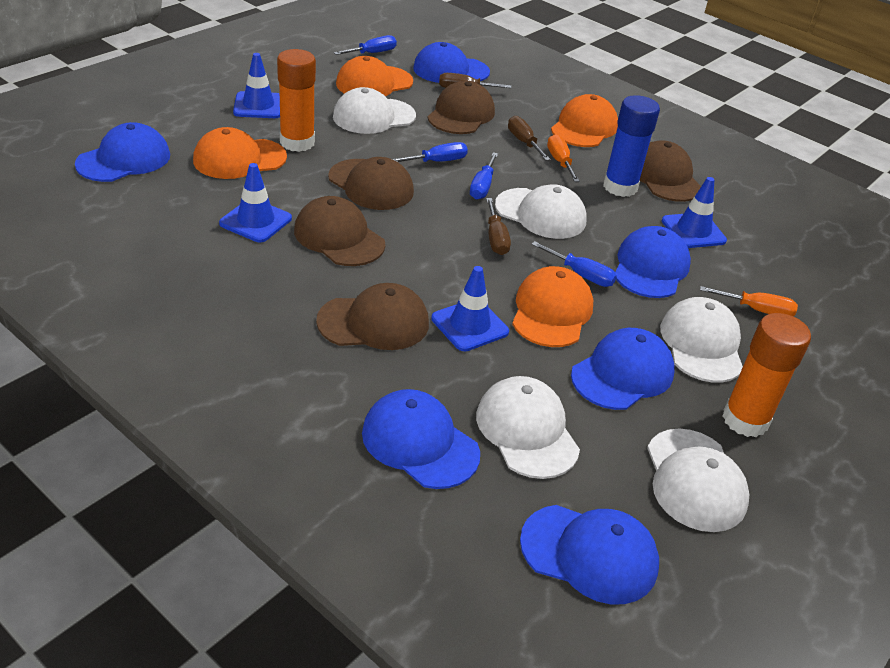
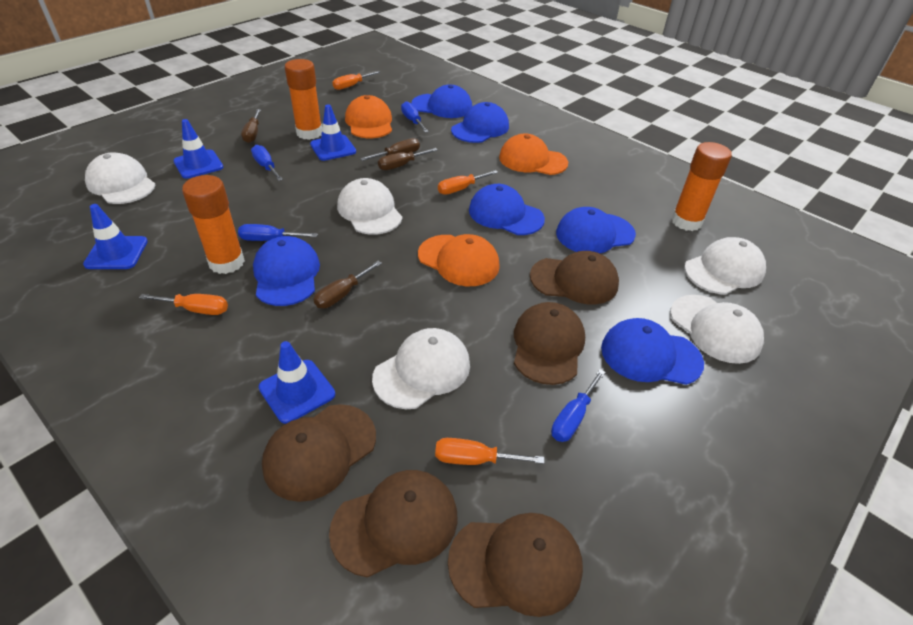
blue glue stick: [603,95,660,197] = 1 -> none = 0
brown screwdriver: [439,73,511,88] [486,198,511,255] [508,116,550,161] = 3 -> [241,109,261,143] [314,261,382,308] [360,138,420,161] [378,148,438,170] = 4
orange cap: [193,127,287,179] [336,56,413,96] [512,266,593,347] [551,94,618,147] = 4 -> [345,95,392,138] [418,234,500,286] [499,133,568,175] = 3
orange glue stick: [277,49,316,152] [722,313,811,437] = 2 -> [182,175,245,274] [285,59,322,140] [671,142,732,231] = 3
orange screwdriver: [547,134,580,182] [700,286,798,316] = 2 -> [139,294,228,315] [332,71,380,90] [435,438,545,465] [438,170,498,195] = 4

